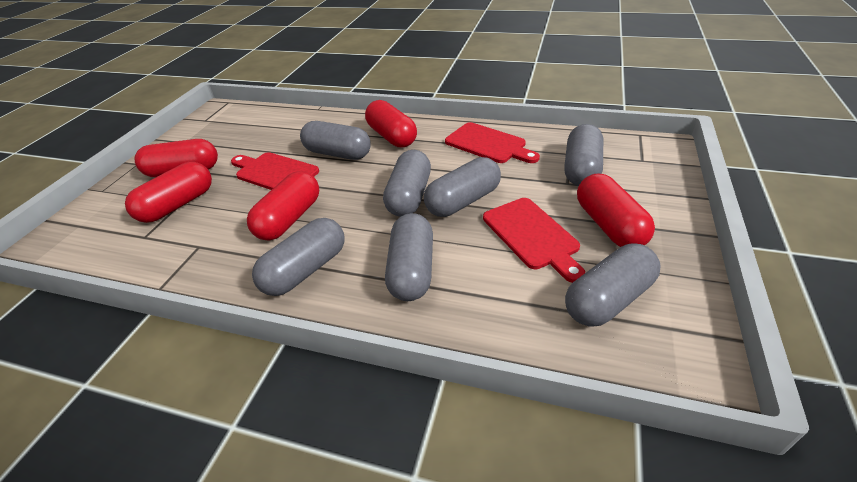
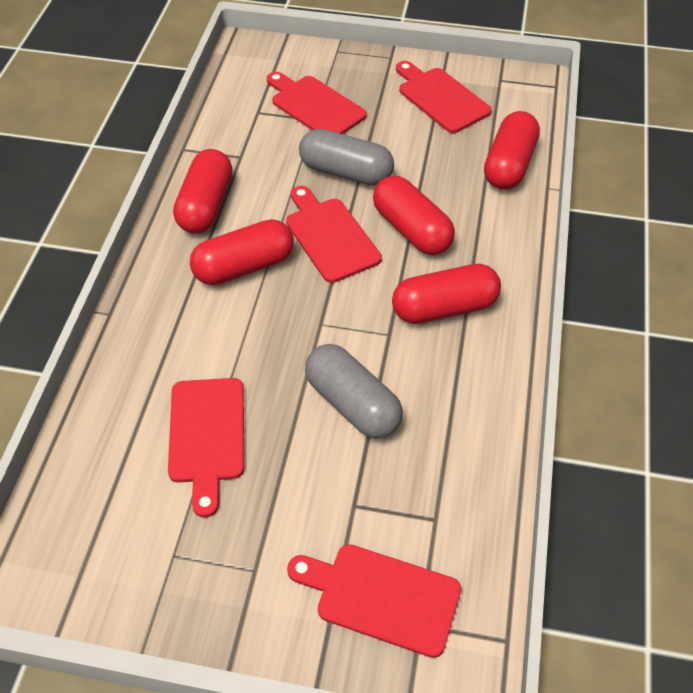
grey capsule: [252,218,345,296] [300,121,371,160] [383,150,431,217] [385,213,433,301] [424,157,501,217] [564,124,603,186] [565,244,661,326] = 7 -> [299,129,394,186] [305,344,403,439] = 2
red cutting board: [231,152,319,190] [445,122,540,163] [483,198,585,283] = 3 -> [168,378,244,518] [267,72,367,134] [286,186,382,283] [287,544,461,658] [396,61,492,133] = 5

